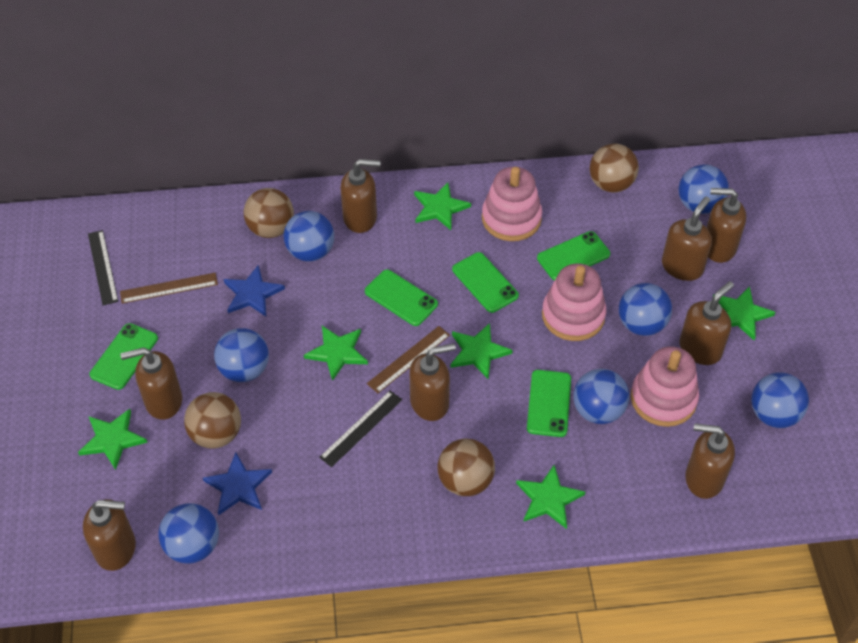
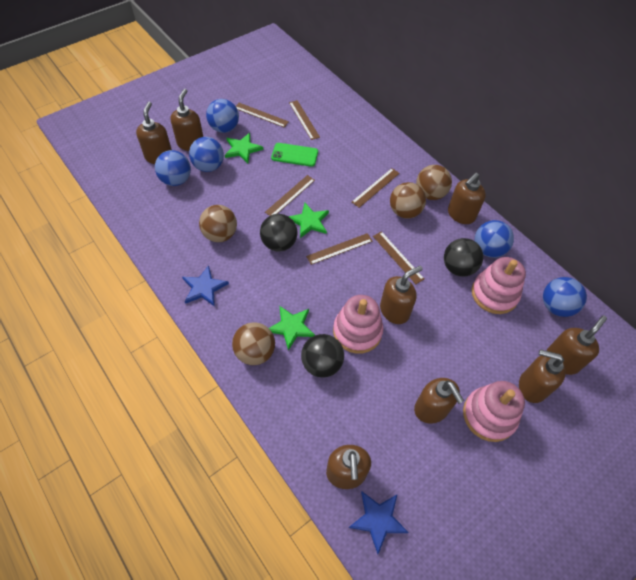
black ball: none = 0 -> [260,214,297,251] [301,334,344,378] [444,238,483,277] = 3
black ruler: [88,230,118,305] [319,390,402,467] = 2 -> none = 0
blue ball: [158,503,219,564] [214,328,269,382] [284,211,334,262] [573,369,629,424] [619,283,672,336] [678,164,729,214] [751,372,809,428] = 7 -> [155,150,191,186] [189,137,224,172] [206,99,239,133] [475,220,514,258] [543,277,587,317] = 5
brown ruler: [120,273,218,304] [367,326,450,393] = 2 -> [236,103,289,127] [265,175,315,216] [289,100,320,140] [306,233,373,265] [352,168,400,208] [373,231,424,284] = 6
green phone: [90,323,158,390] [365,269,438,326] [452,252,519,313] [527,370,571,437] [537,231,610,280] = 5 -> [271,143,318,167] = 1
green star: [78,409,148,470] [304,326,368,381] [414,182,471,230] [450,323,513,379] [516,465,585,529] [713,286,776,340] = 6 -> [225,133,263,163] [269,306,315,351] [288,203,329,238] = 3

